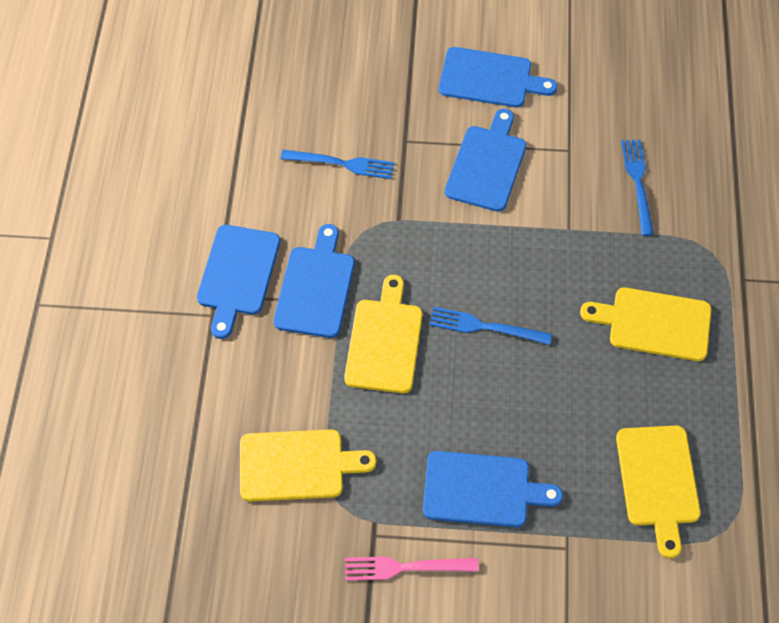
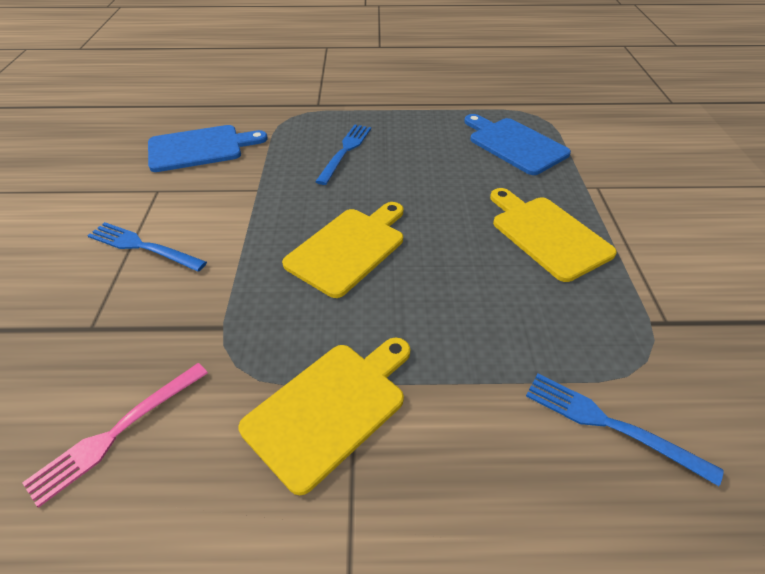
blue cutting board: [197,225,280,339] [274,224,355,338] [423,451,563,527] [439,47,557,108] [445,109,526,212] = 5 -> [148,125,268,172] [464,114,571,175] = 2
yellow cutting board: [240,429,377,502] [344,275,423,393] [580,287,711,361] [616,425,701,558] = 4 -> [239,337,410,495] [282,202,403,298] [490,188,617,282] = 3

